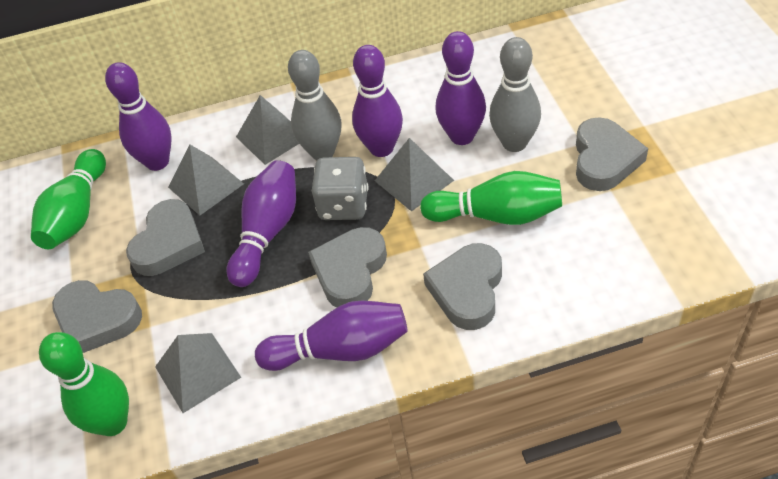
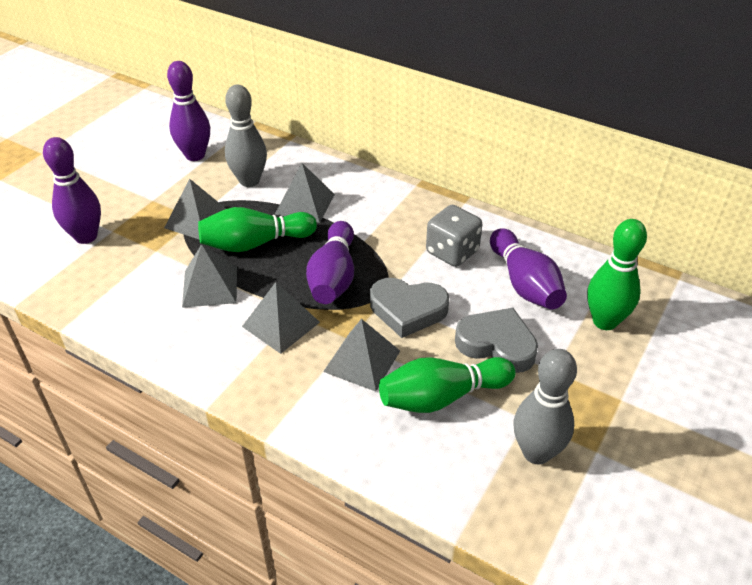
grey heart: [52,280,142,353] [126,199,205,276] [308,227,387,308] [423,243,502,330] [576,117,648,191] = 5 -> [370,278,449,338] [455,308,538,373] = 2
grey pyramid: [155,333,241,413] [168,145,244,215] [236,95,299,165] [375,138,454,212] = 4 -> [164,179,226,239] [182,244,237,308] [242,282,320,354] [275,163,335,223] [323,319,400,392] = 5
purple bowling pin: [105,62,171,171] [226,160,296,287] [255,300,408,371] [352,45,403,157] [435,31,486,145] = 5 -> [43,137,101,244] [167,61,210,161] [306,221,354,304] [490,228,567,310] = 4

